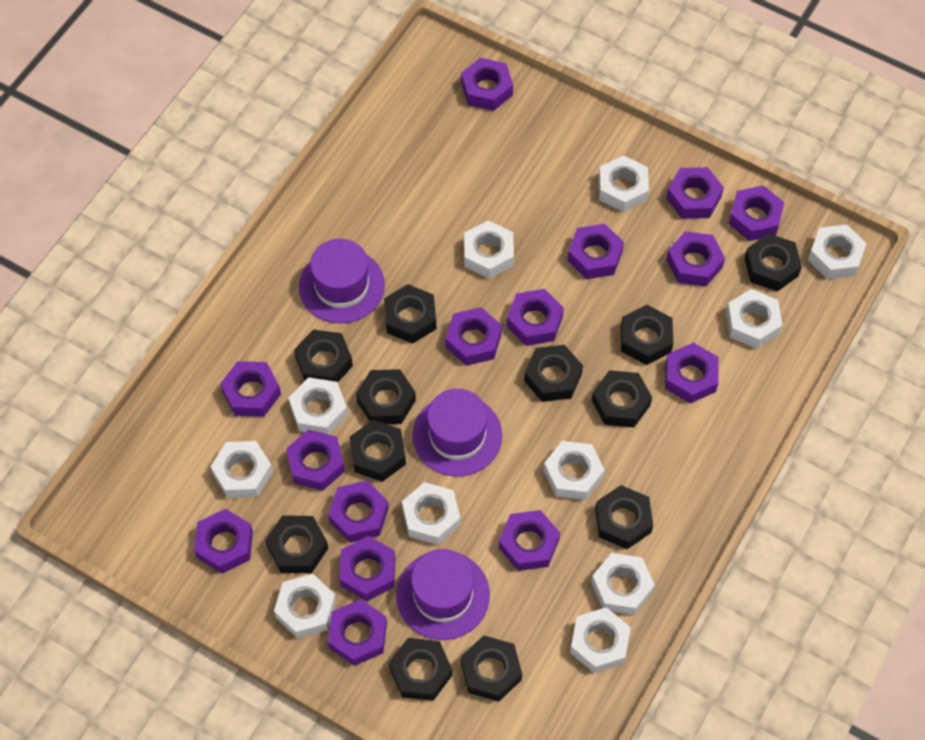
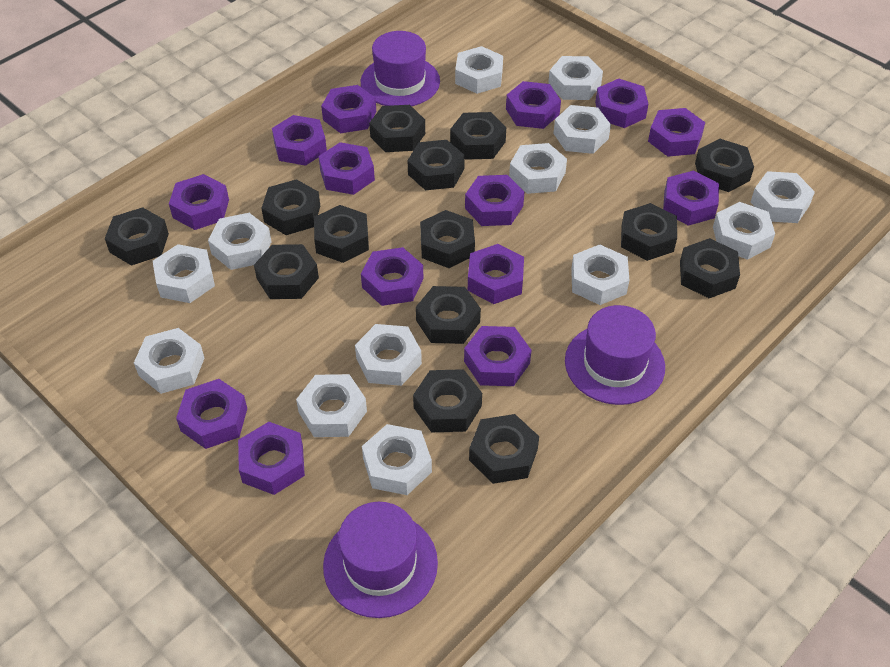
black nut: [265,515,328,573] [294,330,353,382] [350,420,406,482] [356,369,416,424] [384,284,436,344] [389,638,452,701] [461,635,522,702] [524,345,583,402] [592,370,652,427] [595,485,653,549] [621,305,673,365] [745,233,802,292] = 12 -> [105,207,169,266] [254,244,319,299] [261,179,320,235] [314,205,369,263] [369,105,425,152] [407,140,465,191] [413,369,482,432] [416,286,481,344] [420,210,475,268] [450,112,506,160] [469,414,539,484] [621,203,677,261] [680,238,740,298] [695,139,754,192] = 14
purple nut: [194,509,253,573] [220,361,281,417] [286,429,345,491] [328,481,389,543] [328,599,387,666] [339,536,395,601] [446,307,502,366] [461,58,513,111] [499,510,560,571] [507,289,564,346] [567,224,624,279] [665,343,719,403] [666,167,724,219] [666,231,725,287] [728,185,784,241] = 15 -> [169,174,229,230] [176,379,247,449] [238,422,305,495] [272,115,327,166] [318,142,375,195] [321,85,376,133] [361,247,424,306] [464,326,531,386] [465,175,524,226] [468,244,524,304] [506,81,561,129] [595,79,648,128] [648,108,705,157] [663,171,719,226] = 14
white nut: [210,441,273,498] [274,574,336,639] [289,377,348,435] [402,482,460,545] [464,220,514,279] [543,441,605,500] [570,607,631,673] [591,553,655,615] [598,155,649,212] [726,289,782,349] [808,225,867,279] = 11 -> [134,328,205,394] [153,244,215,303] [208,213,272,270] [296,374,367,437] [355,324,422,386] [362,424,432,495] [455,46,503,94] [509,143,567,194] [548,56,603,100] [553,105,611,154] [571,244,629,305] [713,202,775,260] [750,171,815,223] = 13

